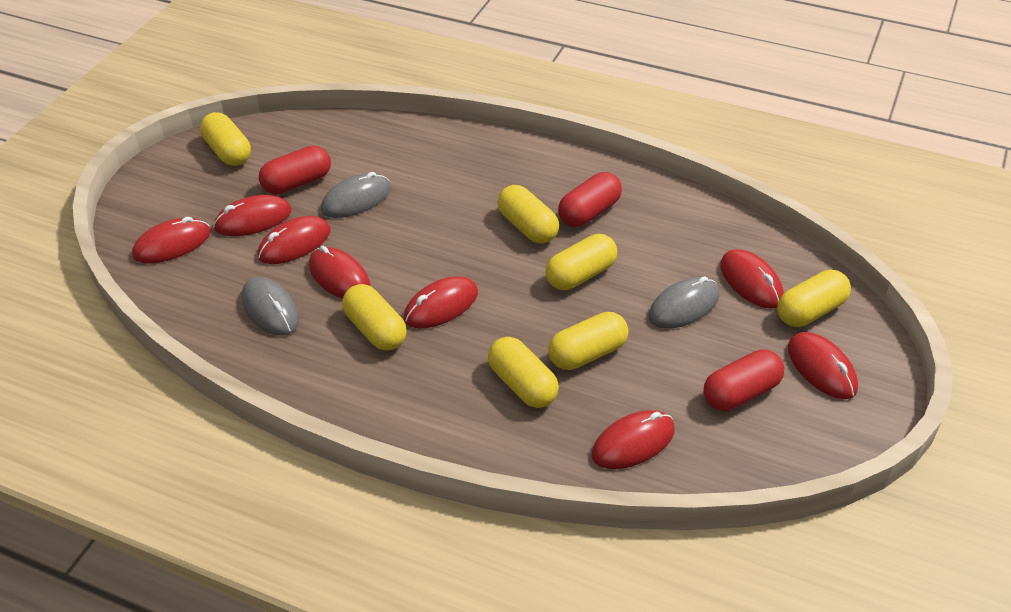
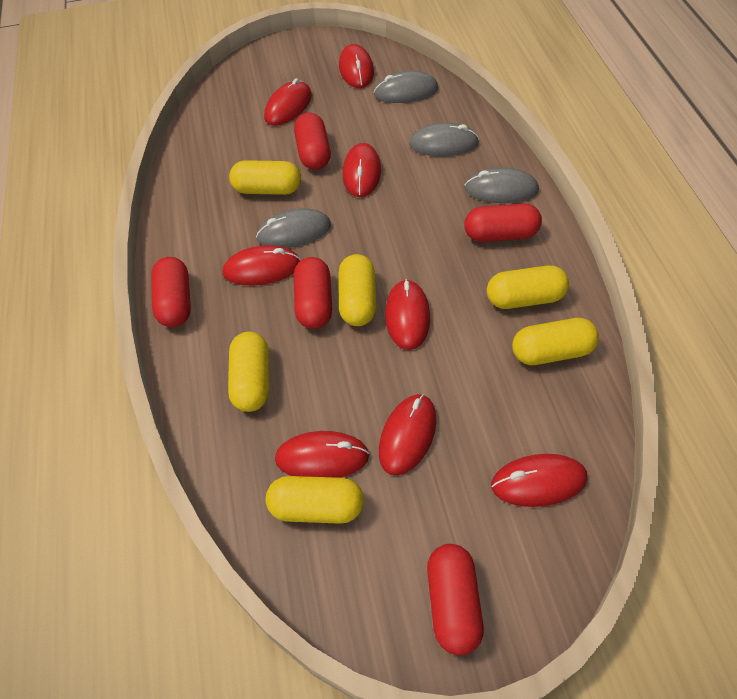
grey mouse: [241,277,299,336] [321,172,391,218] [648,276,719,329] = 3 -> [256,208,331,248] [374,71,438,103] [409,122,479,156] [464,167,539,203] = 4
red capsule: [259,146,331,195] [558,172,622,227] [703,350,784,411] = 3 -> [151,257,191,327] [294,113,331,170] [294,257,332,329] [427,544,484,655] [464,203,542,242] = 5
yellow capsule: [200,112,251,166] [342,284,407,351] [488,337,559,408] [497,185,559,244] [546,234,617,290] [548,312,629,370] [777,270,851,327] = 7 -> [228,332,269,412] [229,160,301,195] [266,476,364,524] [338,254,377,326] [487,265,569,309] [512,318,599,365] = 6

